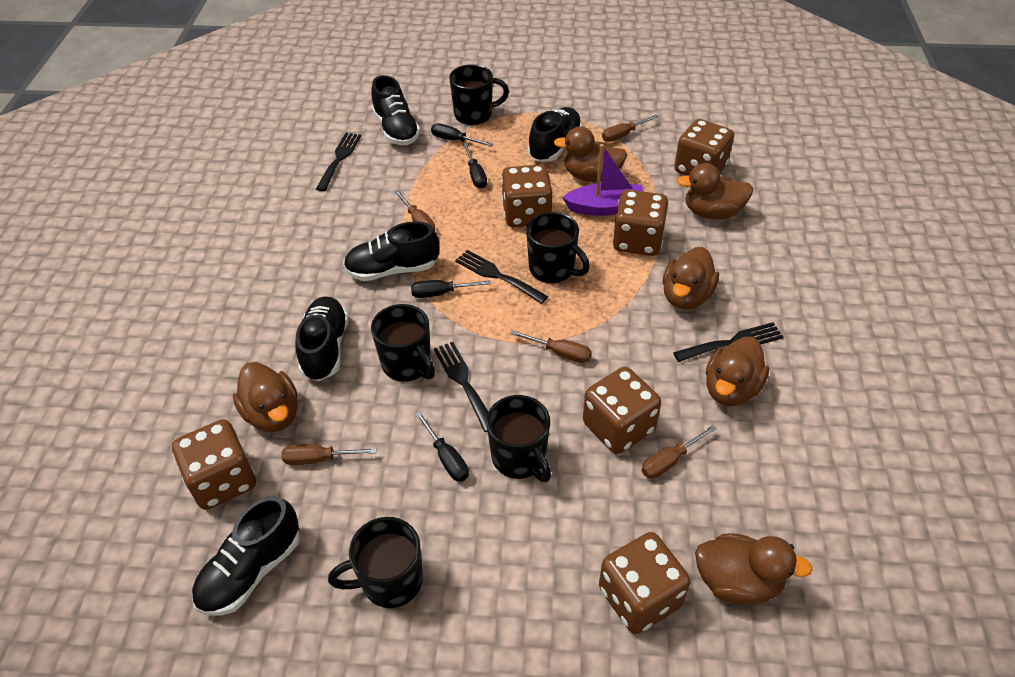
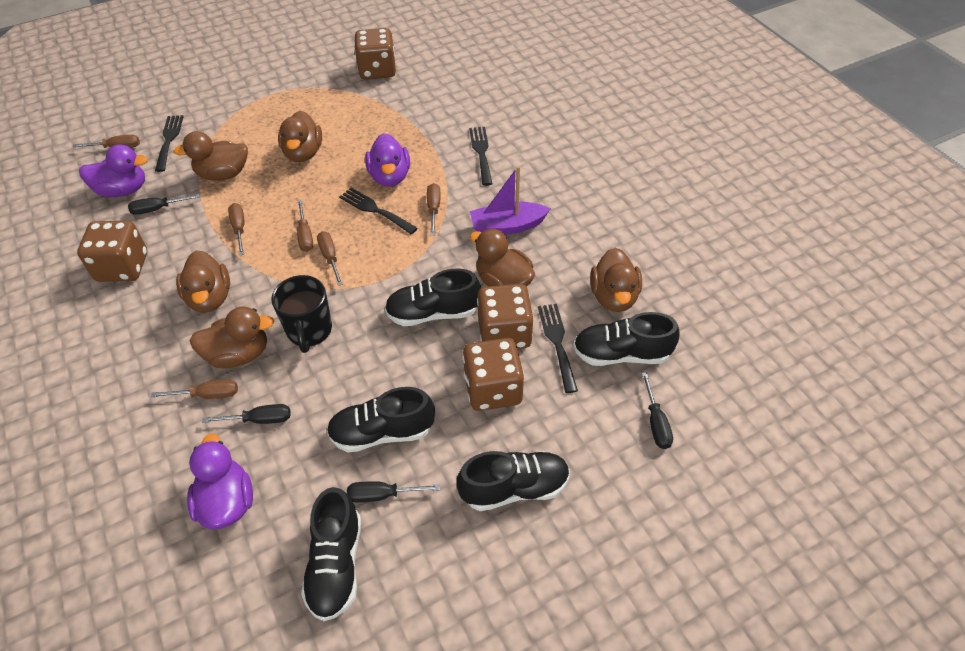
black mug: [328,517,423,608] [371,304,435,382] [449,64,509,125] [486,395,551,482] [526,212,590,283] = 5 -> [271,275,332,353] = 1
brown dice: [172,419,256,510] [501,165,552,227] [583,367,661,454] [599,532,691,634] [613,190,669,256] [674,119,734,176] = 6 -> [77,221,147,282] [354,28,396,80] [463,338,524,411] [477,284,534,349] = 4
brown screwdriver: [282,444,376,465] [394,190,435,231] [510,330,592,363] [602,115,659,142] [641,425,717,479] = 5 -> [73,135,140,148] [151,379,238,399] [228,203,244,255] [297,200,313,252] [317,231,343,286] [427,183,441,236] = 6
purple duck: none = 0 -> [79,144,148,197] [187,433,253,530] [365,133,410,186] = 3

